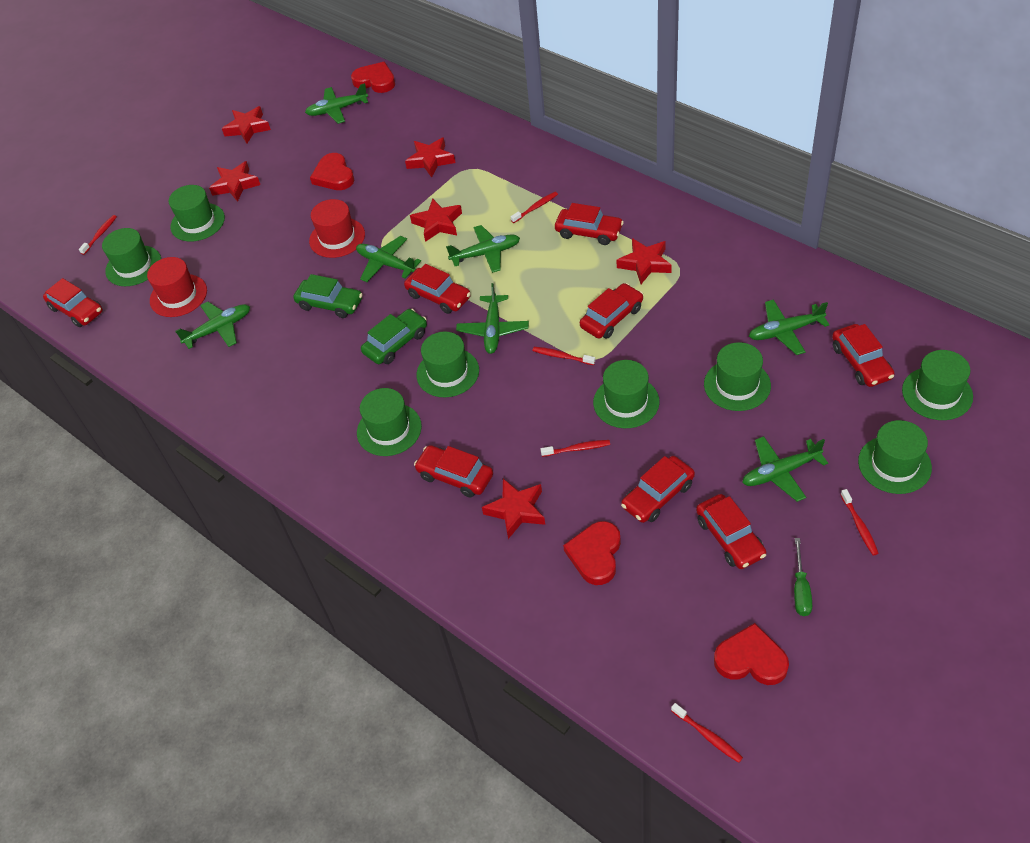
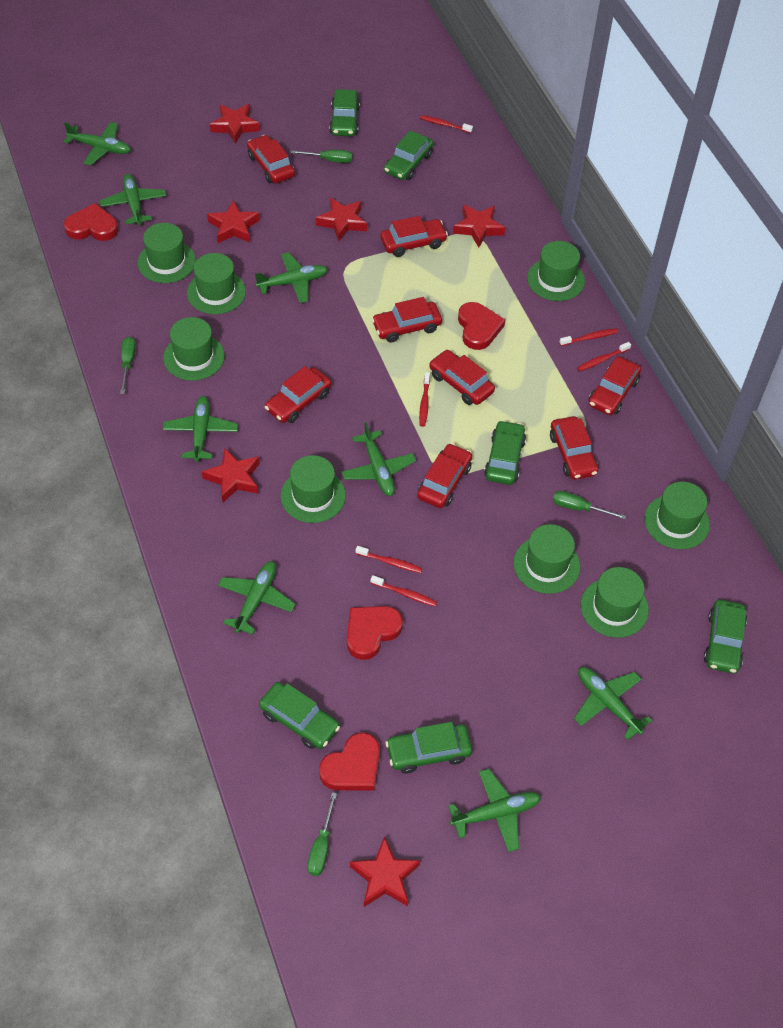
green car: [293,274,363,318] [361,309,427,364] = 2 -> [259,682,340,749] [329,89,360,136] [384,130,433,180] [386,722,472,774] [484,420,526,485] [704,600,747,674] = 6
green plane: [175,302,250,349] [305,83,368,124] [356,236,421,282] [446,225,520,273] [456,283,529,354] [742,436,828,502] [749,299,829,355] = 7 -> [63,122,131,165] [99,174,166,225] [163,396,238,462] [218,561,295,634] [255,252,328,303] [341,422,416,496] [448,769,541,852] [574,667,652,740] = 8
green screwdriver: [794,538,812,616] = 1 -> [120,337,136,394] [290,150,352,163] [307,792,337,876] [553,491,626,519] = 4
red hat: [147,257,207,317] [309,199,365,258] = 2 -> none = 0

